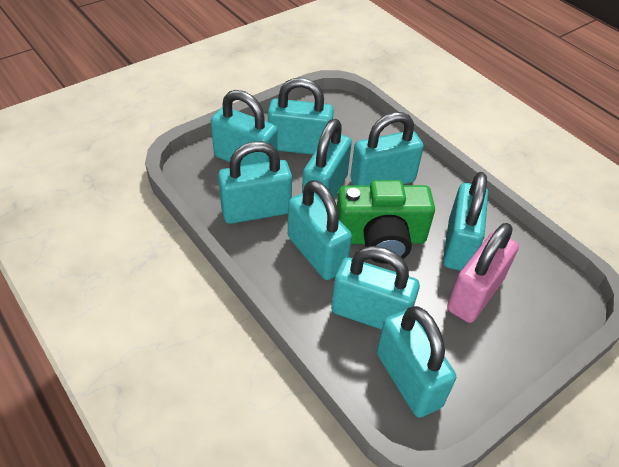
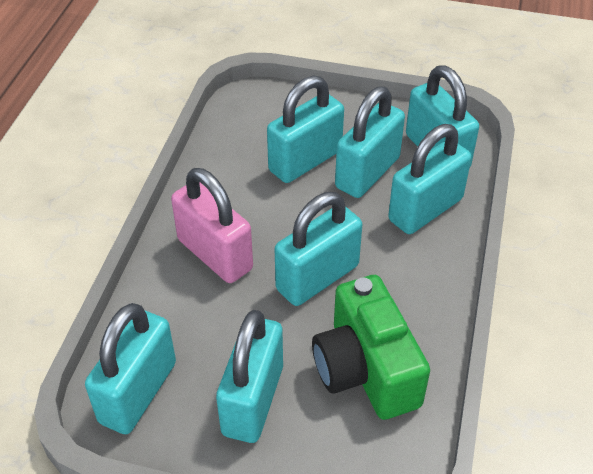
turquoise padlock: [211,90,278,166] [218,141,292,224] [268,78,334,155] [288,180,352,280] [302,119,352,202] [331,246,420,330] [350,112,424,185] [377,306,456,418] [443,172,488,271] = 9 -> [85,303,176,434] [216,310,283,443] [267,76,344,183] [275,192,362,306] [335,86,405,198] [388,124,472,234] [406,65,479,167] = 7

